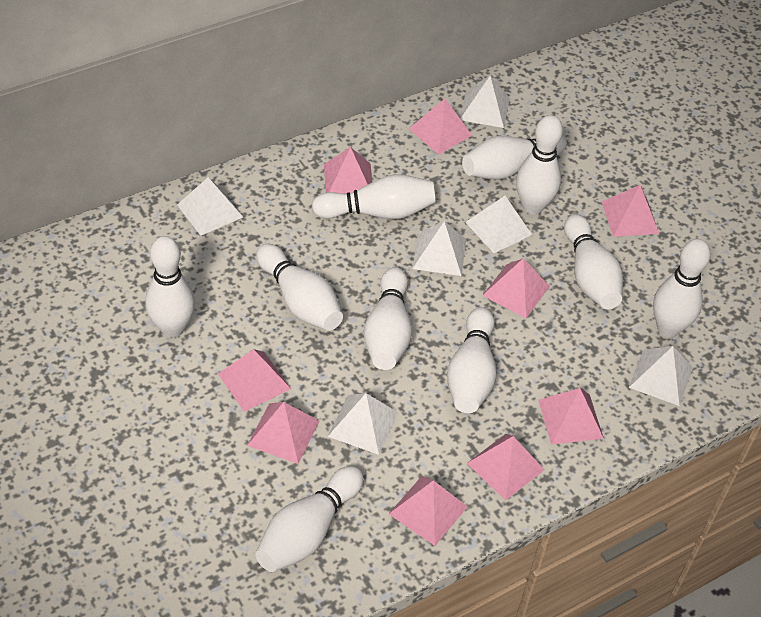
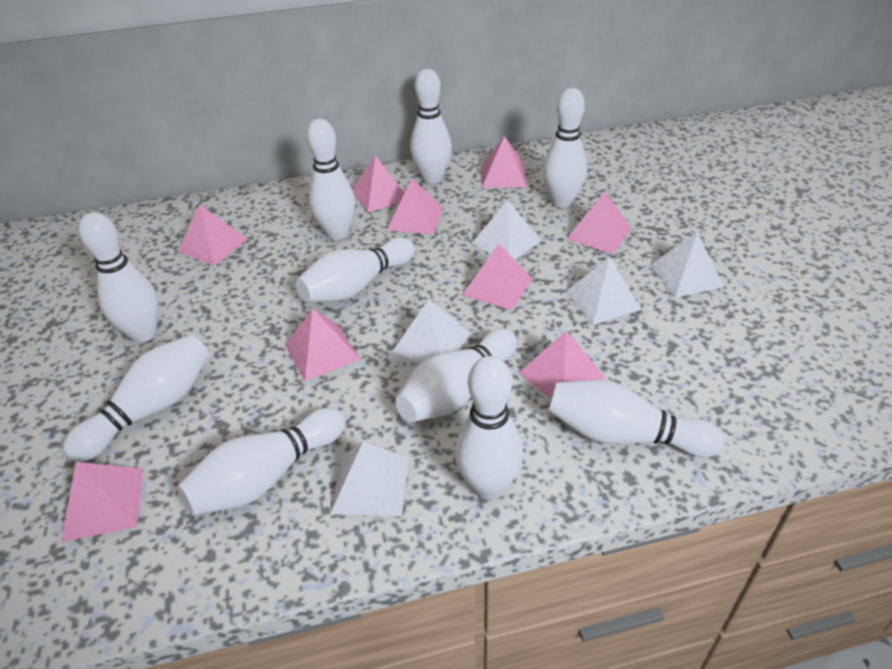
white pyramid: [177,177,243,236] [328,393,398,455] [412,221,466,276] [460,75,510,128] [465,196,532,253] [629,346,693,406] = 6 -> [330,442,409,516] [392,299,471,363] [472,200,541,260] [565,257,642,325] [650,232,724,298] = 5

